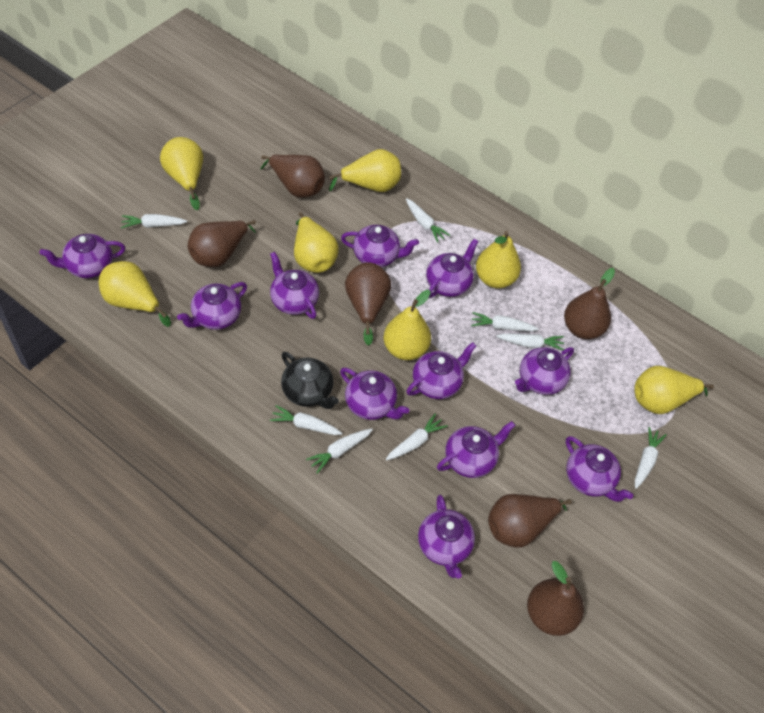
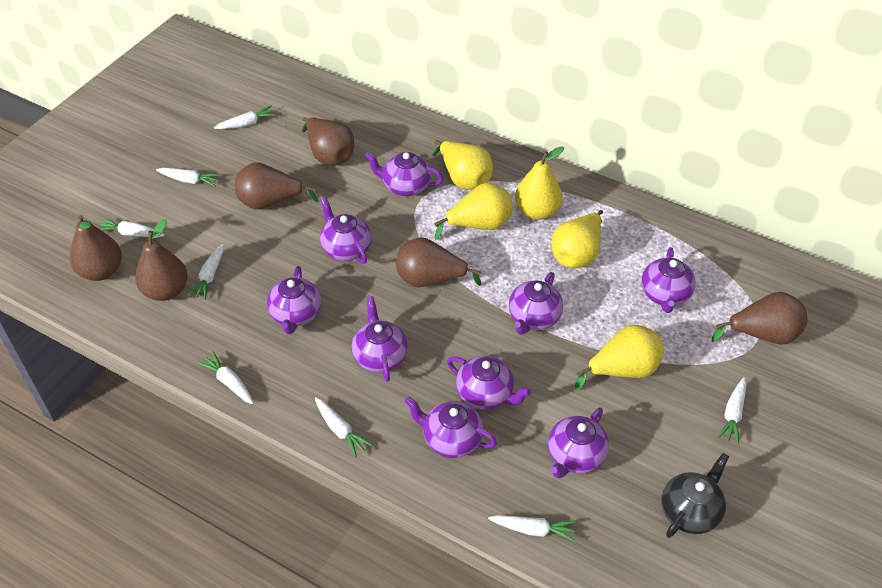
purple teapot: [39,234,125,278] [177,282,247,330] [270,252,319,319] [340,368,409,420] [341,225,419,267] [407,342,476,399] [418,495,475,579] [426,239,478,298] [437,421,516,478] [515,347,574,395] [566,436,633,502] = 11 -> [267,266,321,334] [320,197,371,264] [352,296,408,382] [365,152,444,196] [404,397,497,458] [447,356,531,410] [509,272,563,335] [548,407,609,478] [641,247,696,313] = 9
yellow pear: [98,261,171,327] [160,137,203,210] [294,212,339,273] [329,149,401,192] [384,290,431,360] [476,231,521,288] [634,366,714,414] = 7 -> [432,140,493,190] [434,183,513,240] [515,146,564,220] [551,210,603,268] [575,325,664,390] = 5

